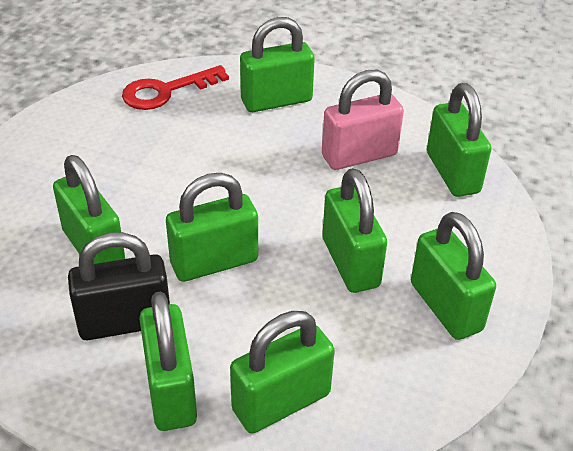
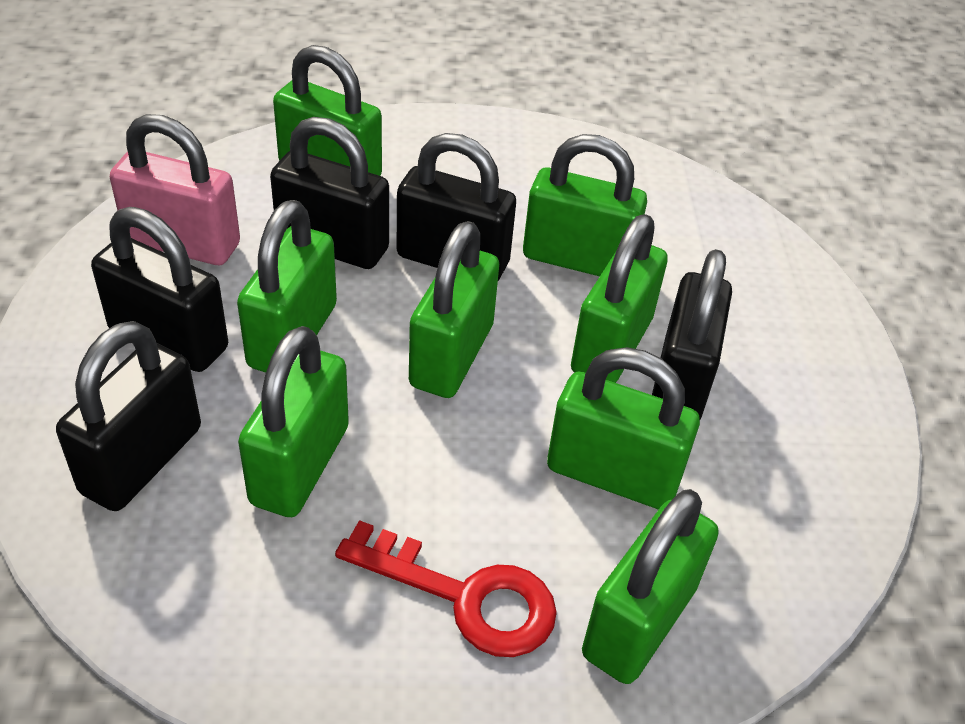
black padlock: [68,232,170,340] = 1 -> [56,321,201,511] [91,207,228,372] [270,117,389,269] [397,133,516,281] [652,249,732,419] = 5

